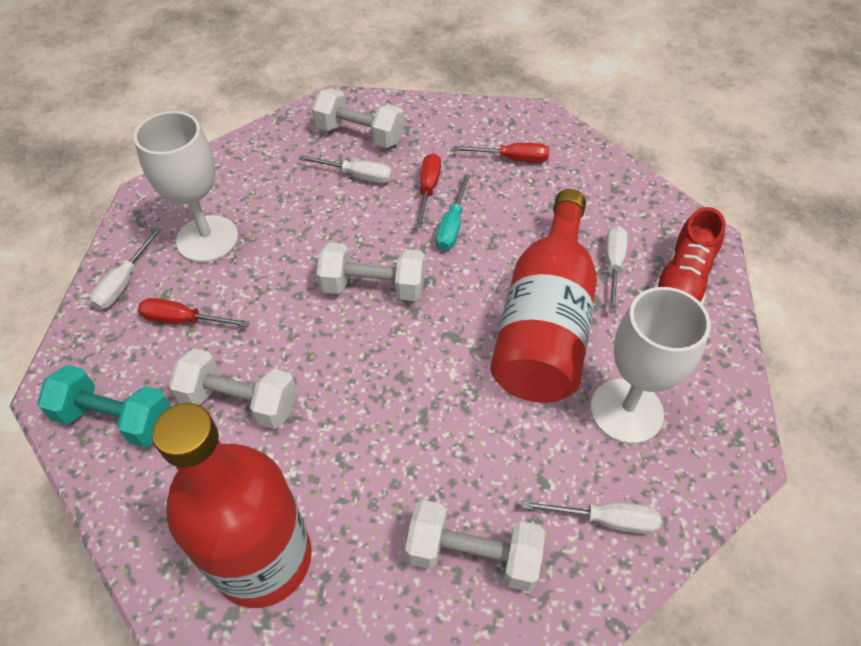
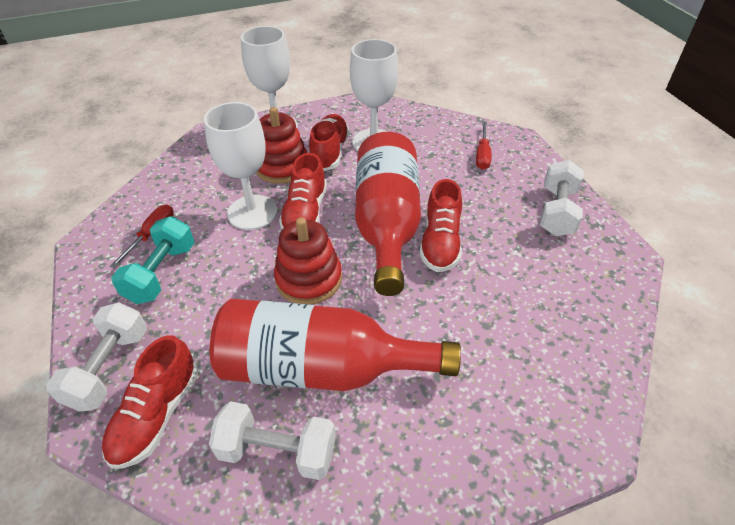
red screwdriver: [138,298,250,327] [416,153,441,228] [453,143,549,163] = 3 -> [110,205,174,268] [476,121,491,170] = 2
red shoe: [654,207,726,305] = 1 -> [102,335,198,469] [279,153,327,229] [309,114,349,171] [420,179,462,272] = 4
red stacking toy: none = 0 -> [256,107,308,184] [274,217,342,305] = 2
turquoise screwdriver: [436,174,470,250] = 1 -> none = 0
white dumbbell: [169,348,297,429] [312,88,404,148] [317,242,425,301] [405,500,545,592] = 4 -> [46,302,147,412] [209,401,336,480] [540,160,584,236] = 3
white goblet: [134,111,238,263] [591,287,711,444] = 2 -> [204,102,277,230] [241,26,298,128] [350,39,398,151] = 3
white screwdriver: [90,227,162,310] [299,155,393,183] [522,500,661,534] [606,226,628,313] = 4 -> none = 0

